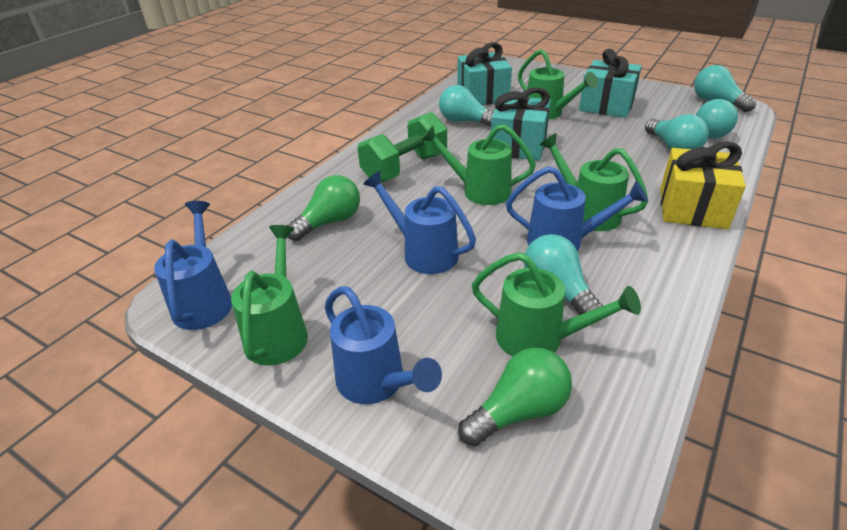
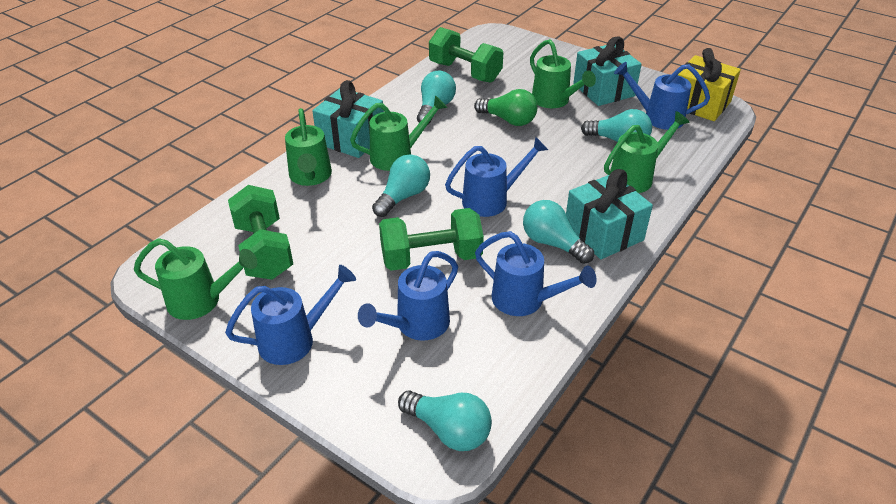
blue watering can: [154,201,232,330] [325,286,442,404] [363,171,476,274] [506,166,648,251] = 4 -> [225,265,356,365] [358,251,458,341] [445,137,548,217] [475,231,596,316] [614,62,710,130] = 5
green dumbbell: [358,112,447,182] = 1 -> [228,185,293,280] [379,208,484,271] [429,27,503,83] = 3
green light bulb: [286,175,360,241] [458,348,572,446] = 2 -> [474,89,537,126] = 1

